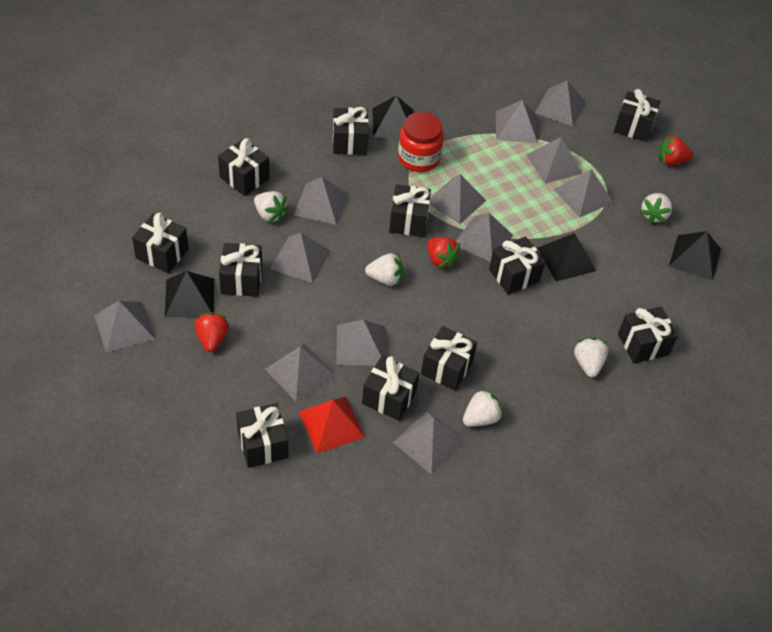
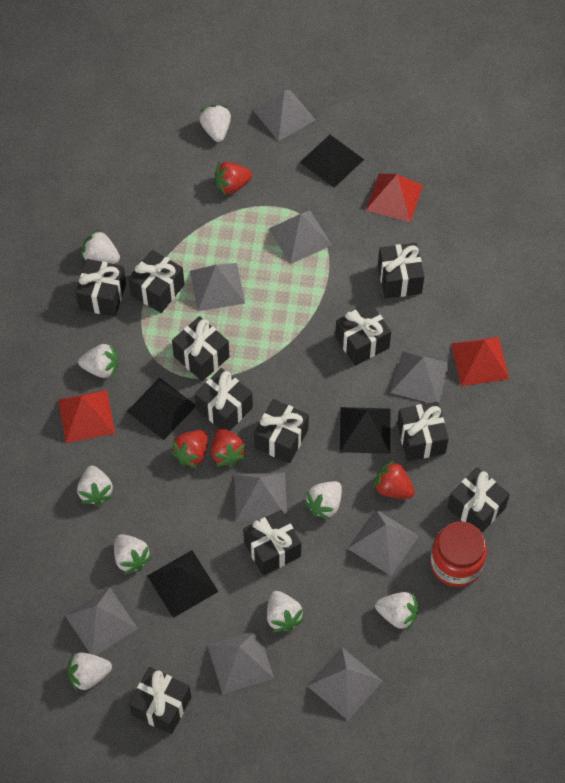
grey pyramid: [94,301,155,353] [265,344,335,402] [270,233,330,284] [294,177,348,225] [336,320,386,366] [393,411,465,475] [429,174,486,224] [456,213,513,262] [496,100,538,143] [526,137,582,184] [535,80,585,127] [553,169,614,218] = 12 -> [65,587,138,655] [190,263,245,311] [207,629,274,694] [234,472,287,521] [253,90,315,141] [269,210,332,264] [307,647,383,720] [347,509,419,576] [390,351,450,403] = 9
red pyramid: [299,397,365,453] = 1 -> [58,390,115,443] [366,174,423,223] [451,337,509,386] = 3
red strawberry: [194,312,229,352] [427,237,461,269] [659,135,693,165] = 3 -> [171,430,208,468] [211,428,247,467] [215,162,252,196] [373,460,415,499] = 4
white strawberry: [254,191,289,223] [365,253,403,286] [463,388,503,427] [573,338,608,377] [640,193,672,224] = 5 -> [68,652,112,692] [77,466,113,506] [78,343,118,379] [81,229,120,264] [114,534,152,574] [199,105,231,142] [267,591,304,632] [304,481,342,520] [375,592,418,631] = 9

